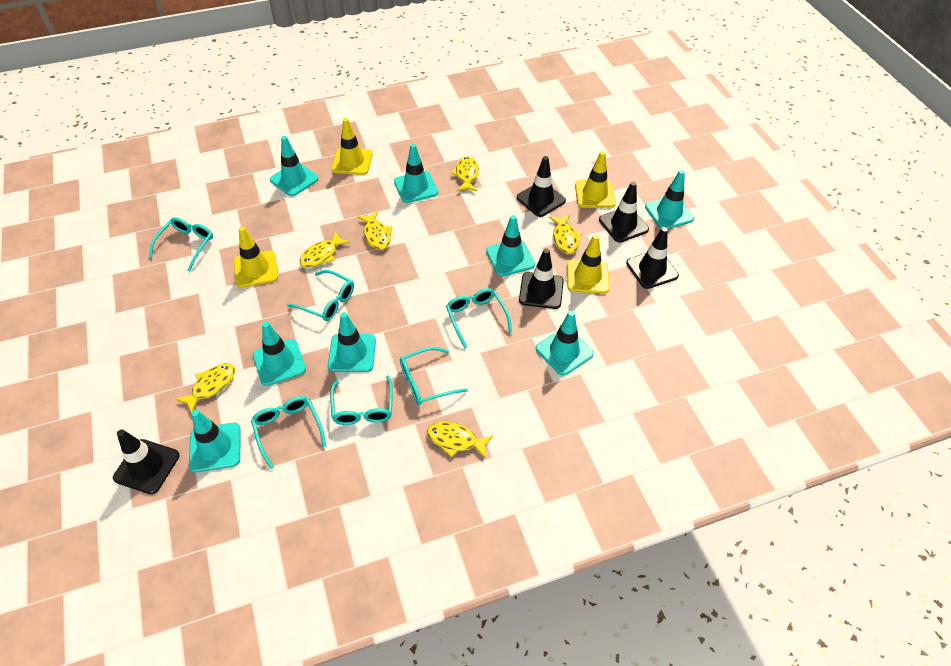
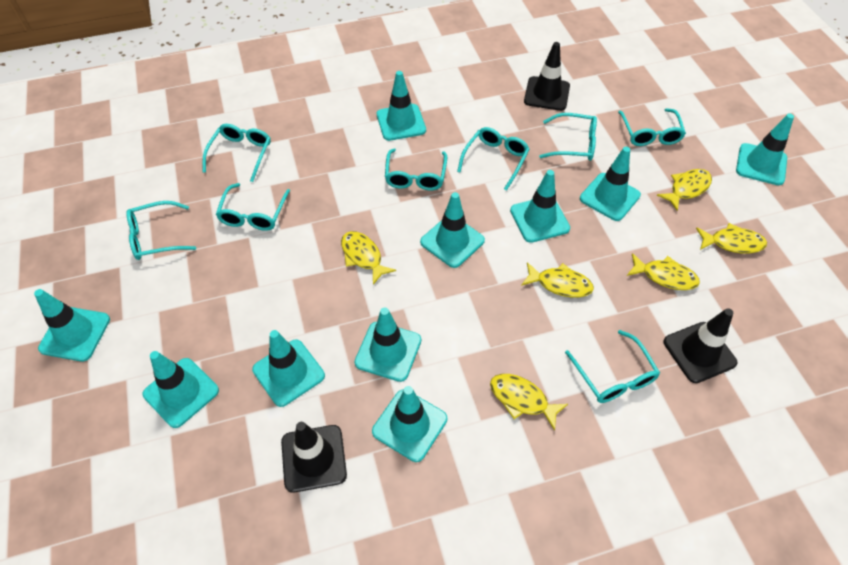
black traffic cone: [113,430,180,494] [517,156,566,217] [519,248,564,309] [599,182,649,242] [626,227,679,289] = 5 -> [281,422,347,493] [524,42,570,111] [664,308,737,383] = 3
turquoise glasses: [149,217,213,271] [251,396,326,469] [287,270,354,321] [330,375,393,425] [400,347,468,405] [446,288,512,349] = 6 -> [126,201,196,260] [202,124,271,182] [216,183,290,231] [385,148,447,190] [457,127,530,191] [539,113,597,161] [565,330,660,403] [618,108,686,146] = 8
turquoise traffic cone: [189,410,241,473] [253,322,306,386] [270,136,319,196] [328,312,376,372] [394,144,438,203] [486,215,535,276] [536,311,594,376] [645,170,694,229] = 8 -> [34,289,110,361] [143,351,219,428] [252,330,325,407] [354,307,421,382] [372,386,447,462] [377,71,426,141] [420,192,485,268] [510,170,570,243] [580,147,641,221] [736,113,794,185] = 10
yellow traffic cone: [234,227,278,288] [332,118,372,175] [567,234,610,294] [575,151,616,208] = 4 -> none = 0

